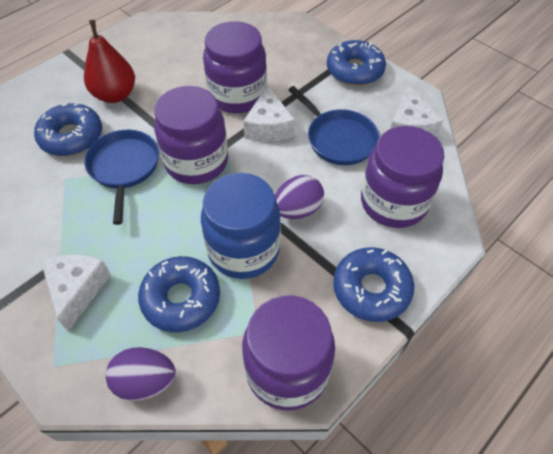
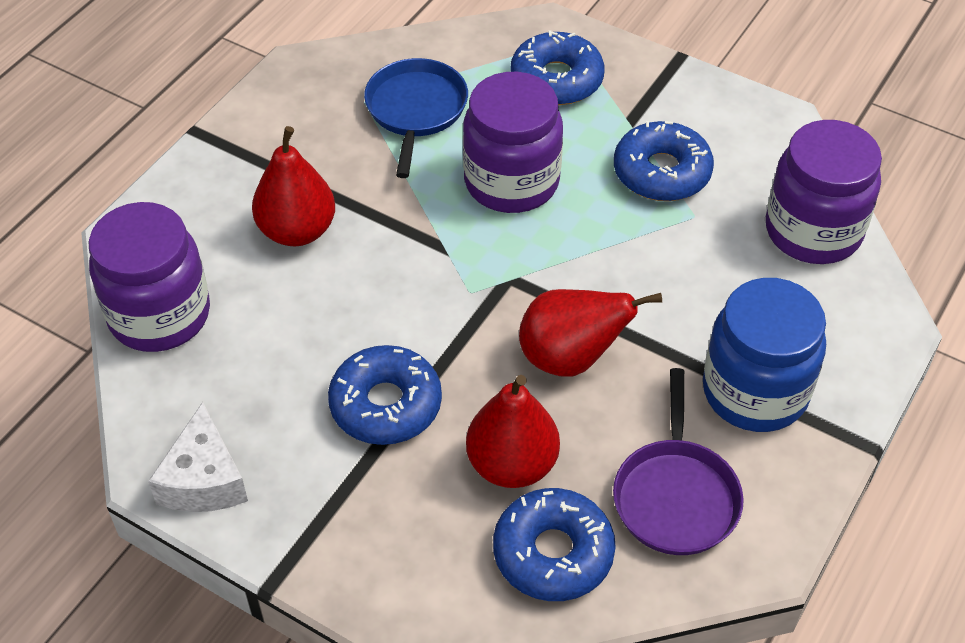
blue pan: [84,130,159,225] [288,86,380,165] = 2 -> [364,58,468,178] = 1
purple egg: [106,347,176,401] [275,175,324,219] = 2 -> none = 0
purple jar: [154,86,228,184] [203,21,267,113] [242,295,335,410] [361,126,444,228] = 4 -> [88,202,210,352] [463,72,563,213] [766,120,882,264] = 3
purple pan: none = 0 -> [613,368,744,555] = 1
red pear: [84,20,135,103] = 1 -> [252,126,335,246] [466,375,560,488] [519,289,662,376] = 3
white cheese: [41,254,111,331] [243,85,295,142] [390,86,443,138] = 3 -> [148,402,248,512] = 1

